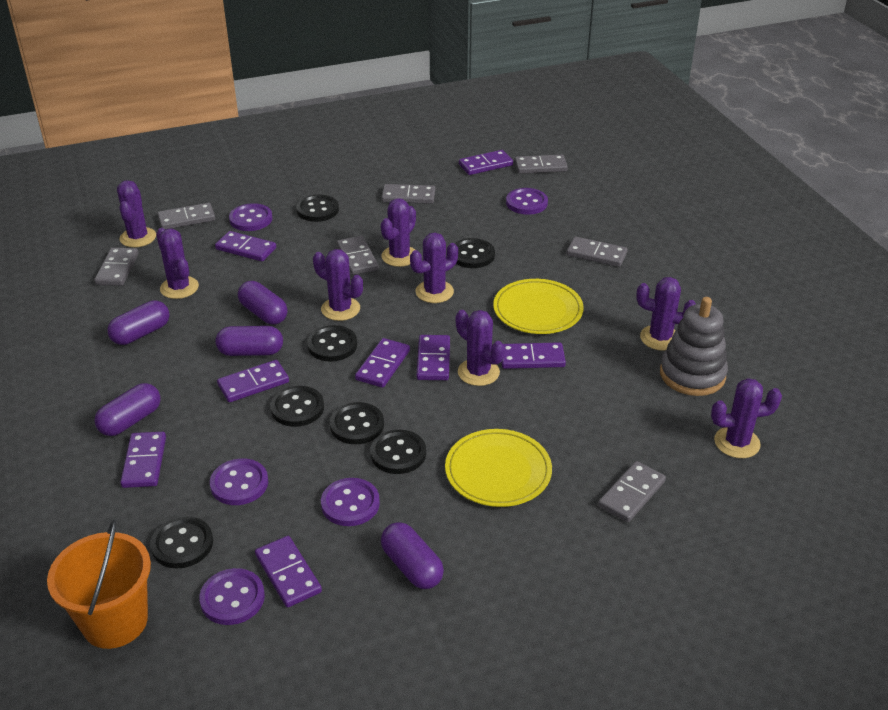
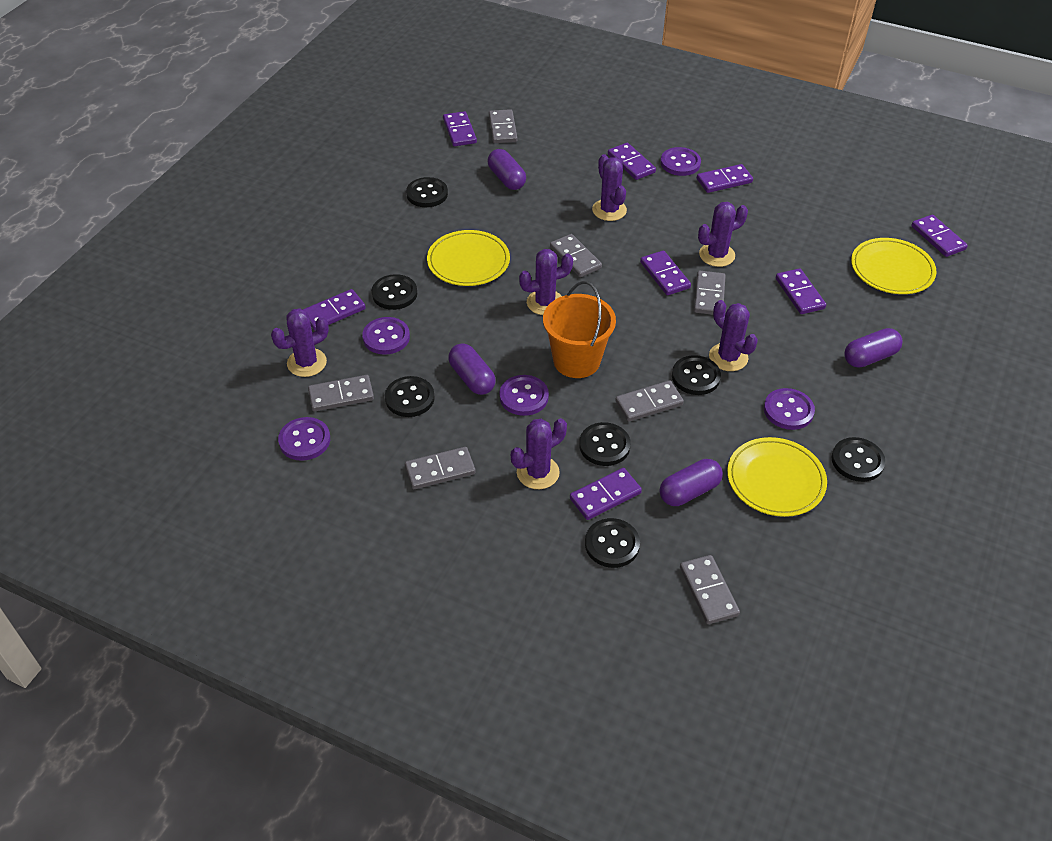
grey stacking toy: [660,297,728,396] = 1 -> none = 0
purple cactus: [117,180,156,247] [156,228,199,299] [313,249,363,321] [381,198,416,267] [410,233,458,303] [456,310,505,386] [636,277,696,351] [711,378,782,458] = 8 -> [271,308,329,377] [511,418,567,489] [519,249,573,315] [592,154,627,221] [698,202,748,267] [709,300,758,371] = 6
purple capsule: [94,383,161,436] [107,300,170,345] [216,326,283,356] [238,281,288,324] [381,522,444,589] = 5 -> [448,343,496,395] [488,149,526,190] [660,459,723,506] [844,328,903,367] = 4
yellow plate: [445,429,552,507] [493,279,584,334] = 2 -> [427,230,510,286] [727,437,827,517] [851,238,937,294] = 3

